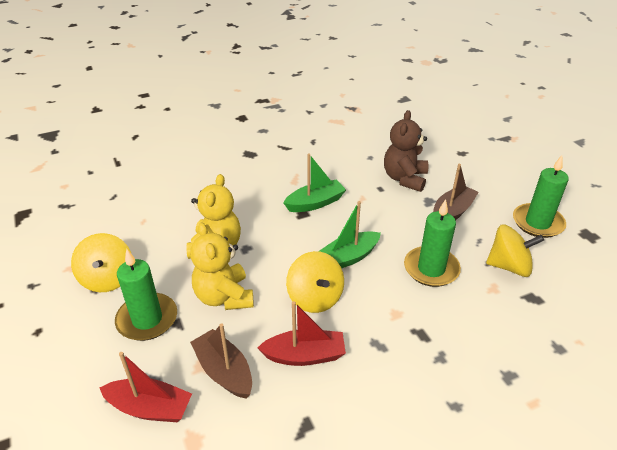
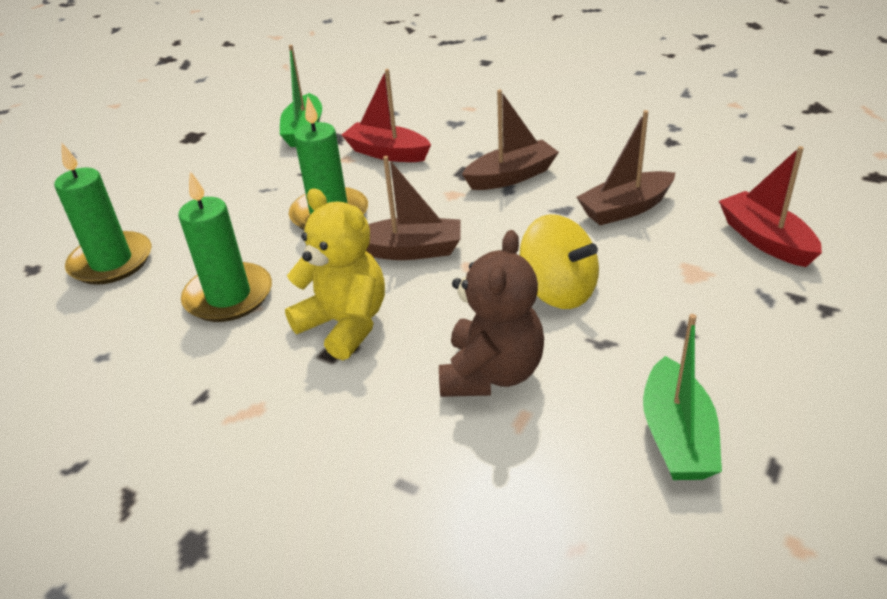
brown boat: [190,323,252,399] [433,164,479,220] = 2 -> [366,156,461,260] [462,89,559,190] [576,110,675,225] = 3
yellow spinning top: [71,233,131,292] [286,251,344,313] [486,225,544,277] = 3 -> [519,214,599,309] = 1
yellow teddy bear: [187,174,241,259] [190,222,254,310] = 2 -> [285,189,385,360] = 1

